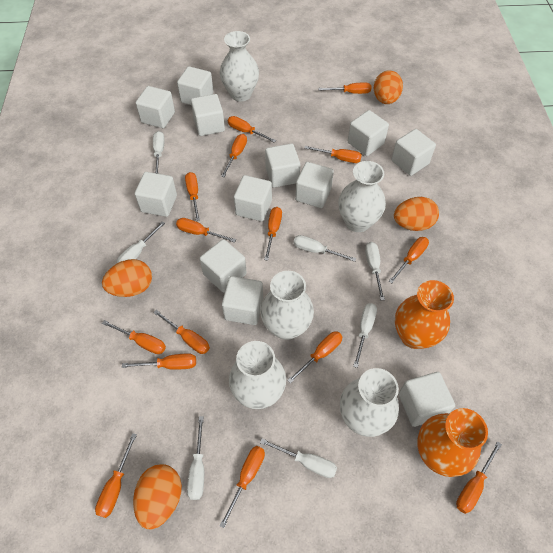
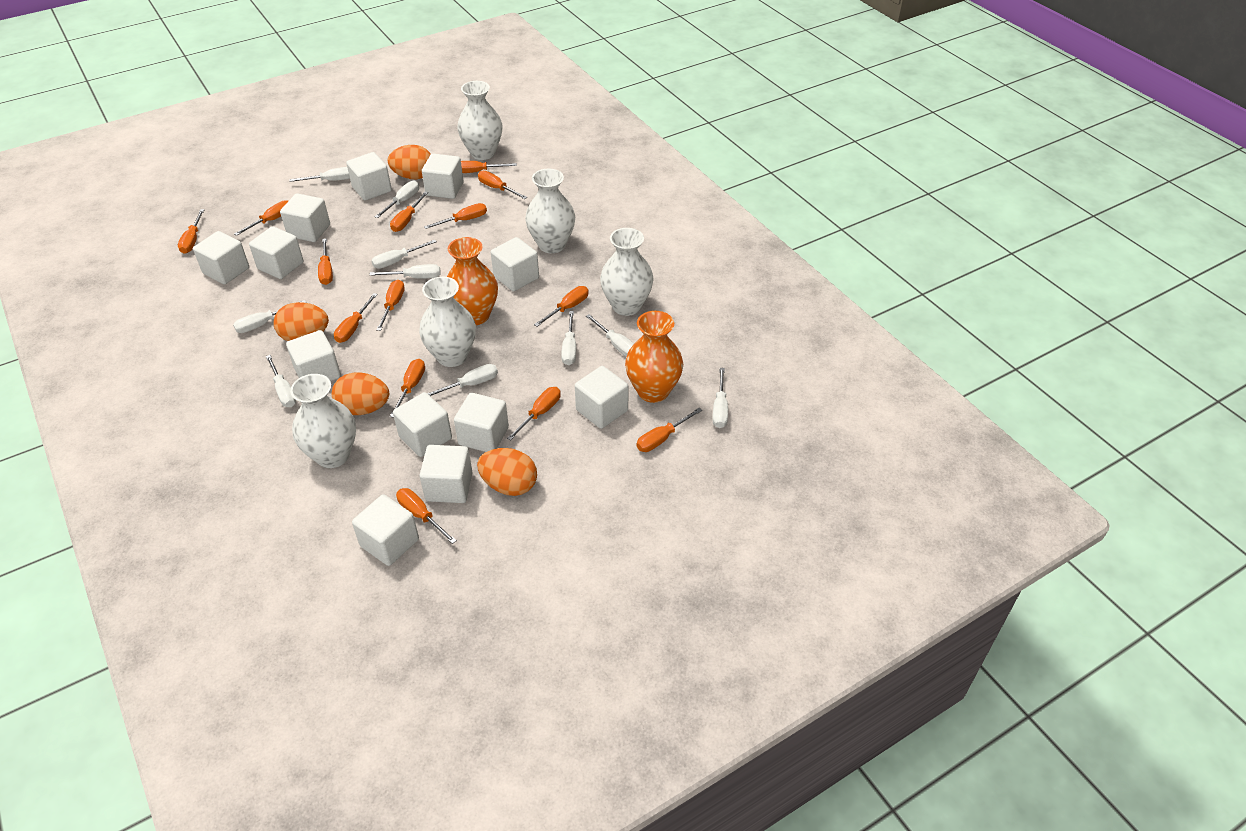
orange screwdriver: [95,433,137,518] [102,320,166,354] [122,353,196,370] [153,310,210,354] [176,218,236,243] [185,172,200,221] [219,446,265,528] [221,134,247,177] [228,116,276,143] [264,207,282,261] [287,331,343,383] [304,146,362,163] [318,83,371,94] [389,237,429,283] [456,441,502,514] = 15 -> [178,209,204,254] [234,200,288,236] [318,239,333,285] [334,293,378,343] [376,280,405,331] [390,192,428,232] [390,359,425,418] [396,488,457,544] [424,203,487,229] [461,161,517,173] [478,171,527,199] [507,387,561,441] [534,286,589,327] [637,408,702,452] = 14
white screwdriver: [117,221,165,263] [153,131,165,174] [187,416,204,500] [260,438,337,478] [293,235,356,262] [353,303,377,368] [365,242,385,300] = 7 -> [233,300,306,333] [266,355,297,407] [289,167,350,182] [370,264,441,278] [371,240,437,269] [375,181,419,218] [427,364,498,396] [561,311,576,365] [586,314,634,357] [712,368,728,428] = 10

